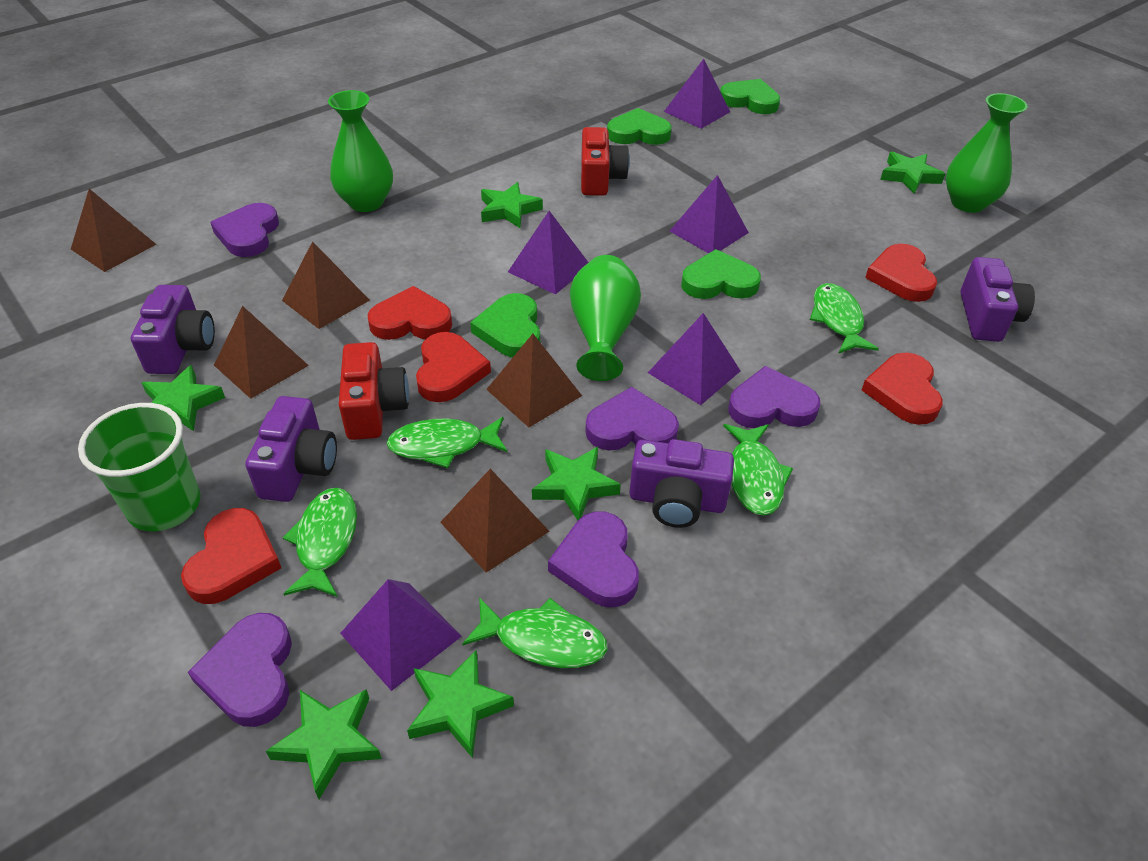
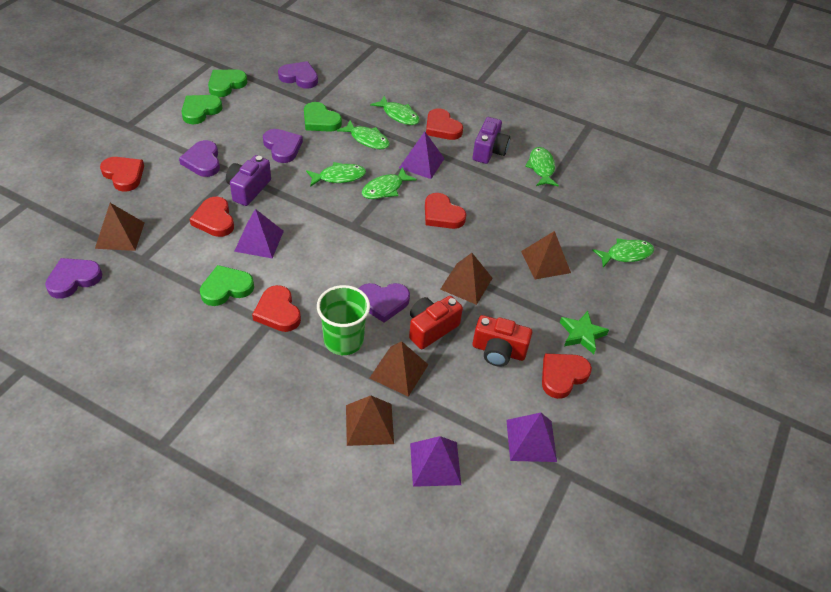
green fish: [283,488,357,597] [386,417,507,468] [462,598,608,668] [723,424,793,516] [810,283,879,354] = 5 -> [306,162,366,187] [337,120,390,149] [362,167,417,199] [370,96,420,125] [525,147,559,186] [592,238,654,267] = 6
green star: [141,365,225,431] [266,689,382,799] [407,649,514,758] [481,182,543,228] [532,447,621,520] [880,152,945,194] = 6 -> [560,311,609,354] = 1
green vase: [328,90,393,212] [570,255,641,381] [946,93,1028,213] = 3 -> none = 0
purple camera: [131,285,215,374] [245,396,337,502] [629,439,734,528] [960,257,1035,342] = 4 -> [226,155,271,206] [473,117,510,164] = 2
purple pyramid: [340,579,462,691] [508,211,589,295] [648,313,740,405] [664,59,730,129] [670,175,749,253] = 5 -> [234,209,284,258] [399,132,445,179] [410,436,461,487] [506,413,557,462] = 4
red heart: [181,508,281,604] [368,286,452,340] [416,332,491,402] [862,353,943,425] [865,244,937,302] = 5 -> [100,157,144,192] [190,197,234,237] [252,285,301,332] [425,193,466,229] [426,108,463,140] [542,353,592,399] = 6

